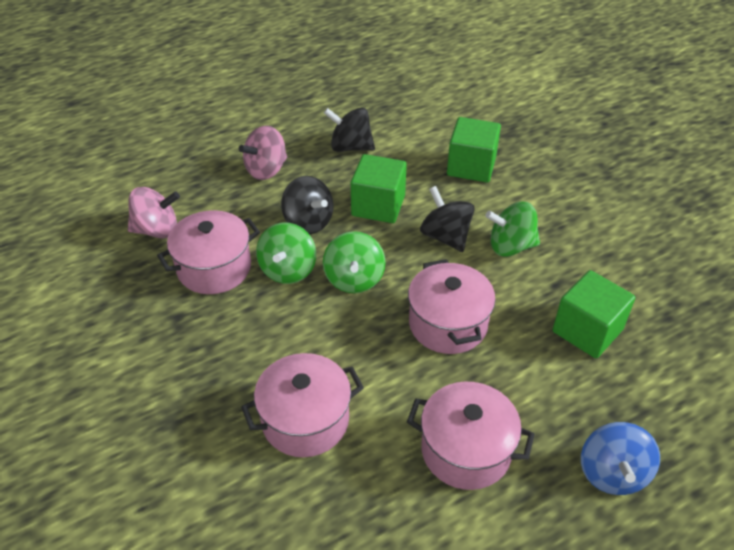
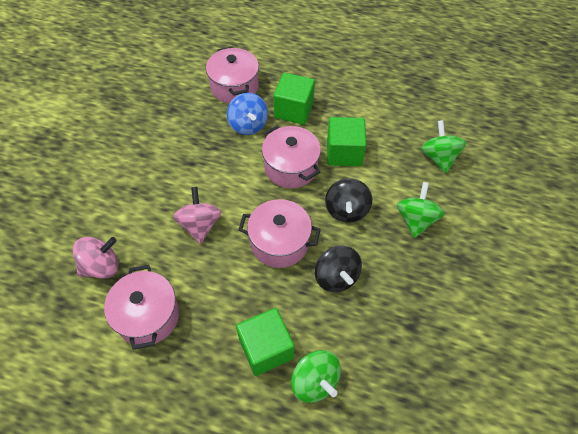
black spinning top: [281,176,334,234] [324,108,375,152] [420,186,475,252] = 3 -> [315,246,362,292] [325,178,372,222] = 2

